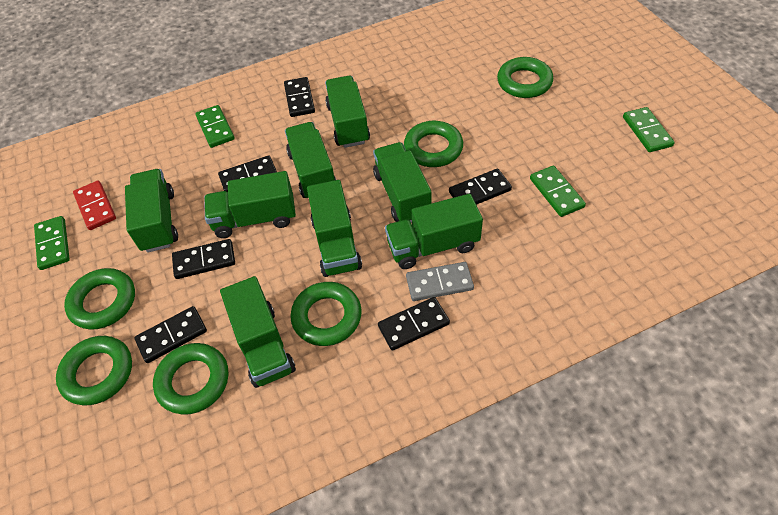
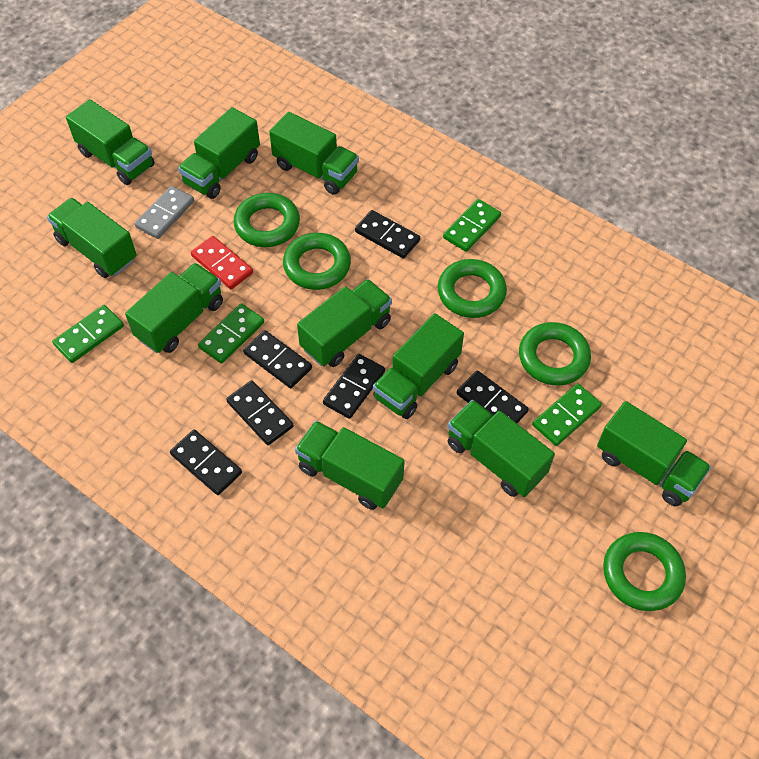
green ring: [56,336,132,405] [64,268,135,330] [153,343,228,414] [291,282,362,346] [404,121,463,167] [497,57,553,98] = 6 -> [234,193,300,247] [283,233,351,290] [438,259,507,318] [519,322,591,386] [603,532,686,611] = 5
green truck: [125,169,178,253] [204,171,296,238] [220,276,296,388] [285,122,336,198] [307,180,362,277] [325,76,370,148] [373,142,431,223] [385,194,483,269] = 8 -> [47,198,137,278] [66,99,155,185] [125,263,223,353] [178,107,260,199] [269,112,359,195] [295,421,405,510] [297,279,392,367] [373,313,464,419] [447,400,555,497] [597,401,711,506] = 10

